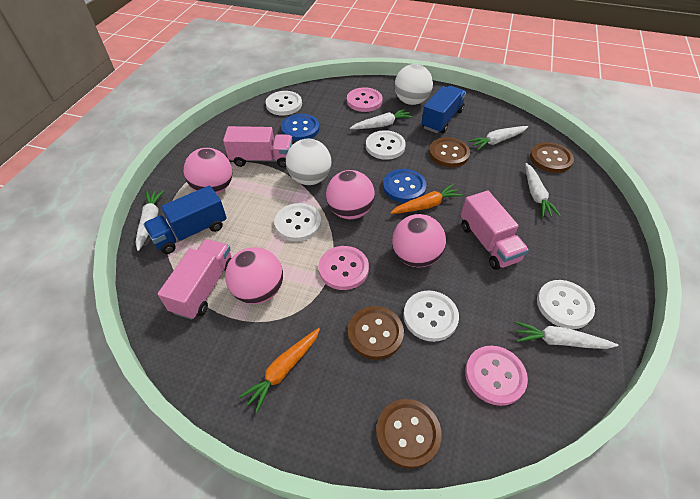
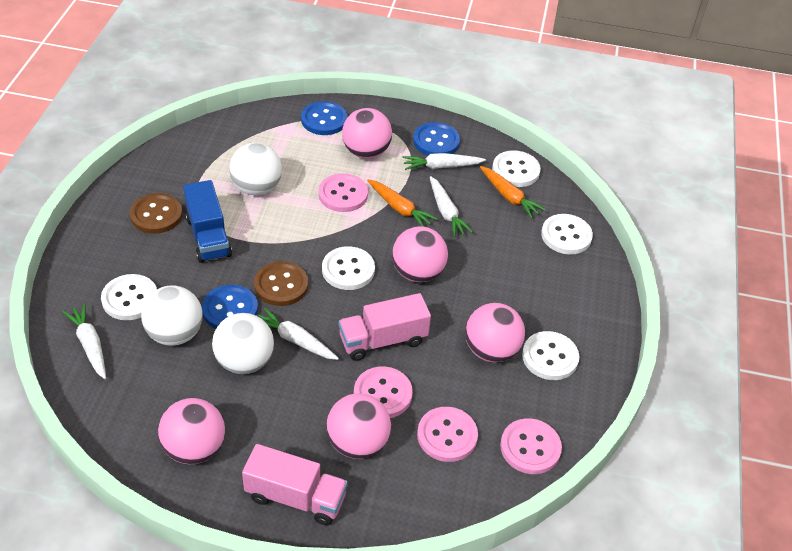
blue button: [281,114,320,141] [383,169,427,203] = 2 -> [202,285,258,329] [301,101,347,135] [413,122,460,156] = 3
blue truck: [143,185,227,254] [421,86,466,133] = 2 -> [183,180,232,263] = 1
brown button: [348,306,404,360] [376,399,442,469] [429,137,470,167] [530,142,574,173] = 4 -> [130,193,183,234] [254,261,309,306] = 2
pink ball: [184,148,232,194] [225,247,283,304] [326,170,375,219] [392,214,446,267] = 4 -> [158,398,225,464] [326,393,391,459] [342,108,392,159] [392,226,448,282] [465,303,525,362] = 5
pink button: [318,246,369,290] [347,87,382,112] [465,346,528,406] = 3 -> [318,173,368,212] [354,367,413,418] [417,407,478,462] [500,418,562,474] = 4
pink truck: [158,239,232,320] [223,126,293,168] [461,190,529,270] = 3 -> [242,444,348,525] [339,293,431,361] = 2
white ball: [286,139,332,185] [394,64,433,105] = 2 -> [141,285,203,346] [212,313,274,374] [229,143,282,195] = 3
white carrot: [136,190,165,251] [350,109,413,129] [468,126,528,150] [515,321,619,349] [525,163,561,217] = 5 -> [63,304,106,379] [258,308,339,360] [403,153,486,170] [430,176,473,237] = 4

